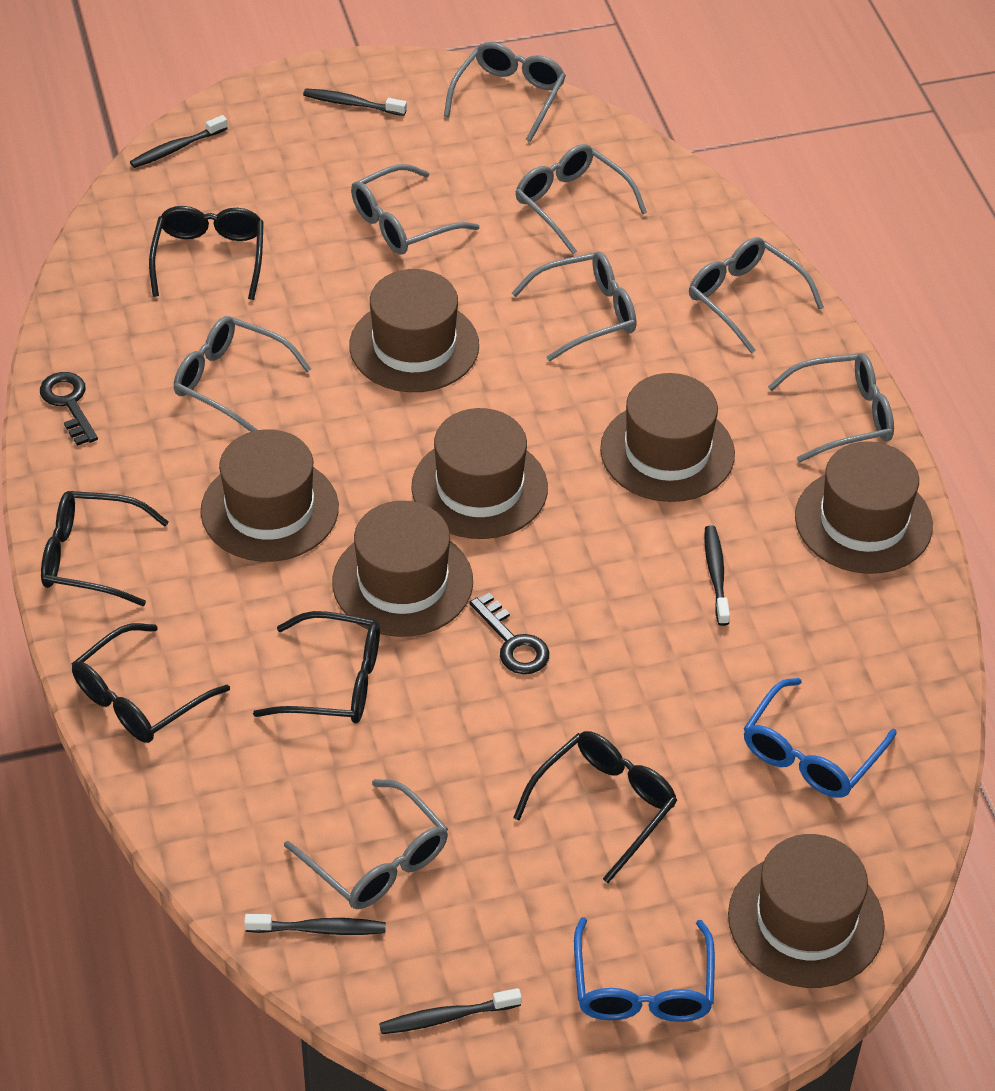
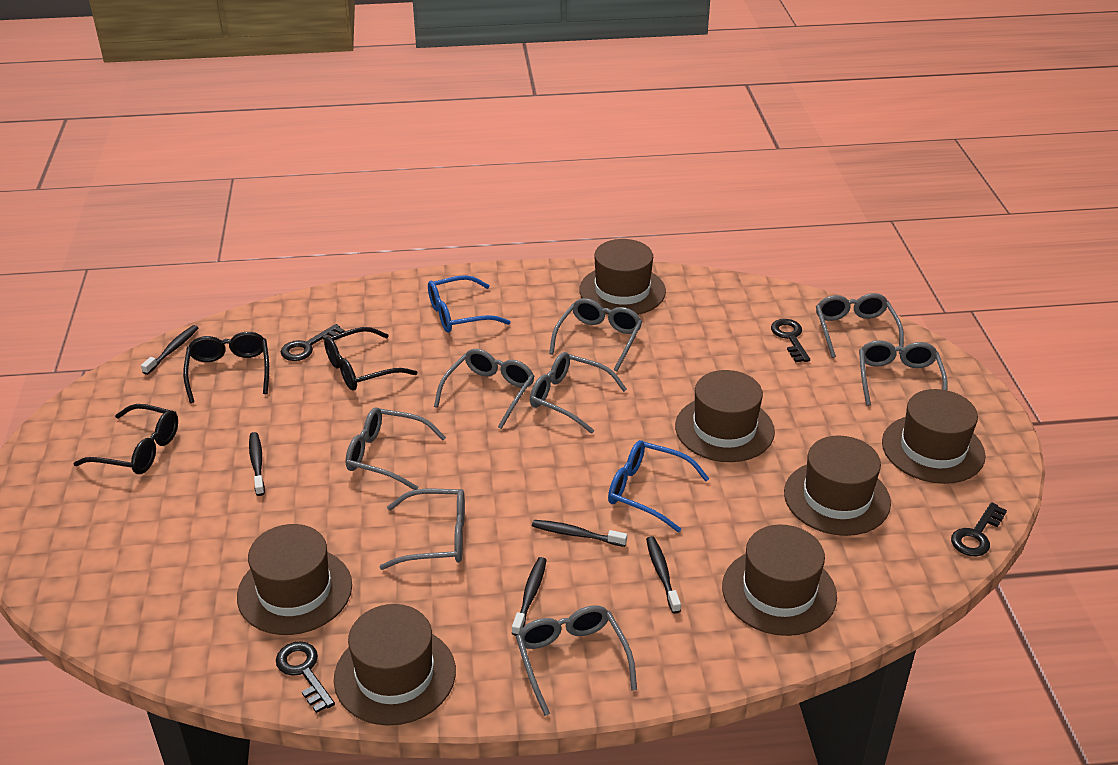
black glasses: [41,491,169,606] [72,623,230,743] [149,206,264,300] [253,611,380,724] [513,731,677,883] = 5 -> [73,404,178,474] [183,332,269,403] [324,327,417,391] = 3
black key: [40,372,98,446] [469,593,549,674] = 2 -> [276,641,335,713] [281,324,345,361] [771,319,810,362] [951,502,1007,556] = 4

